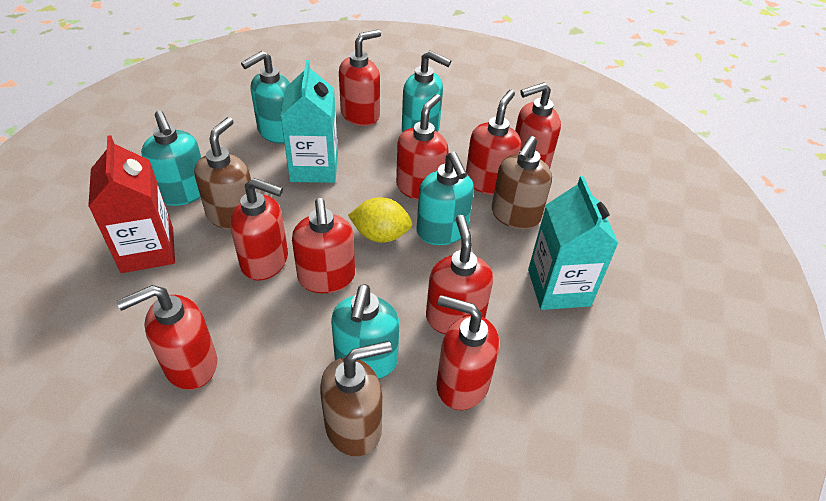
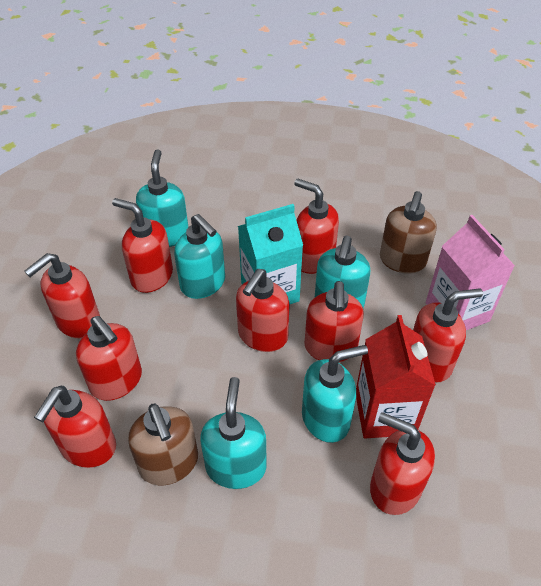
brown soap dispenser: [194,117,251,230] [320,341,392,457] [492,136,552,229] = 3 -> [128,404,198,485] [380,191,436,274] = 2
pink carton: none = 0 -> [426,215,515,330] = 1
turquoise carton: [280,60,338,183] [528,176,619,310] = 2 -> [238,204,303,304] = 1
yellow lemon: [348,197,413,243] = 1 -> none = 0

